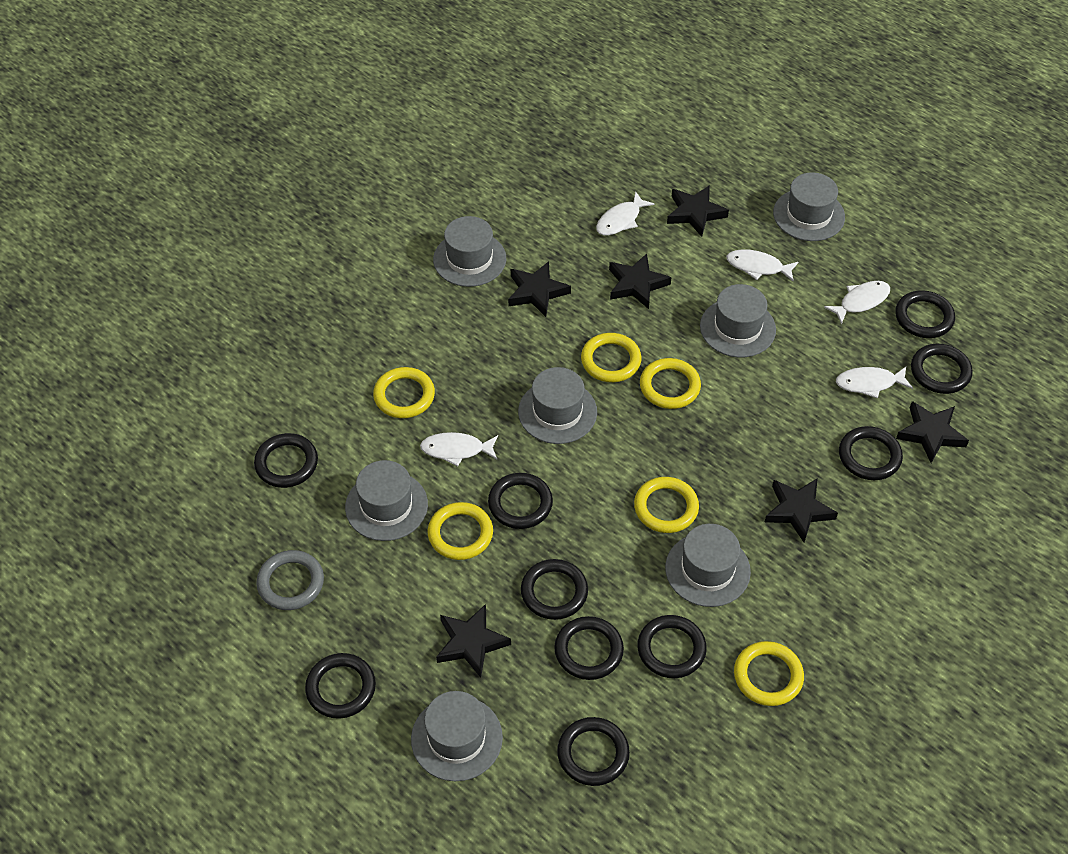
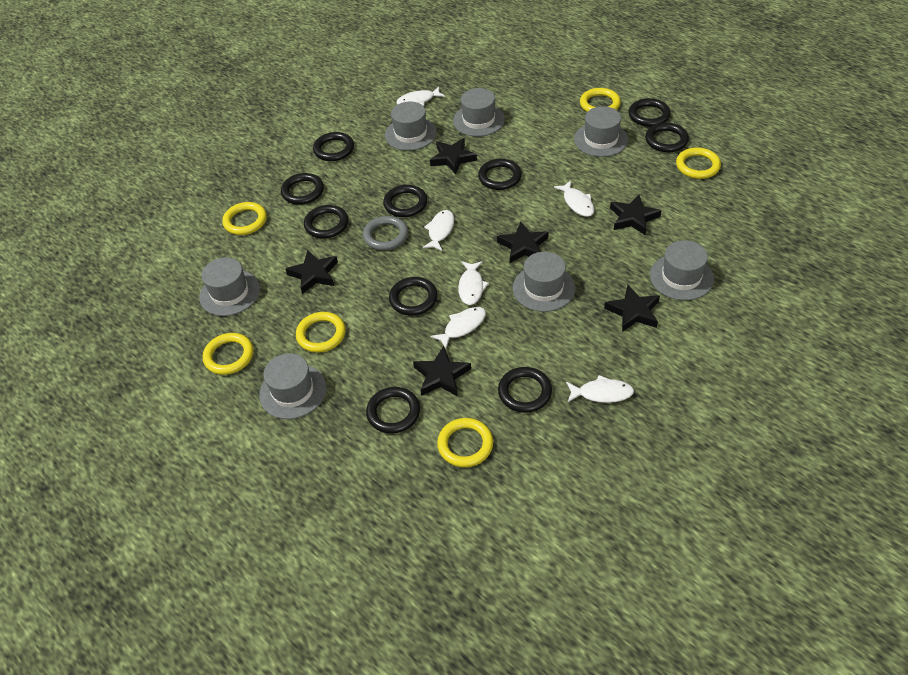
white fish: [420,432,498,466] [596,191,654,235] [726,249,798,282] [824,281,890,325] [836,367,913,398] = 5 -> [396,87,445,106] [422,210,454,251] [431,307,486,349] [458,261,489,305] [554,180,594,217] [566,375,634,403] = 6

